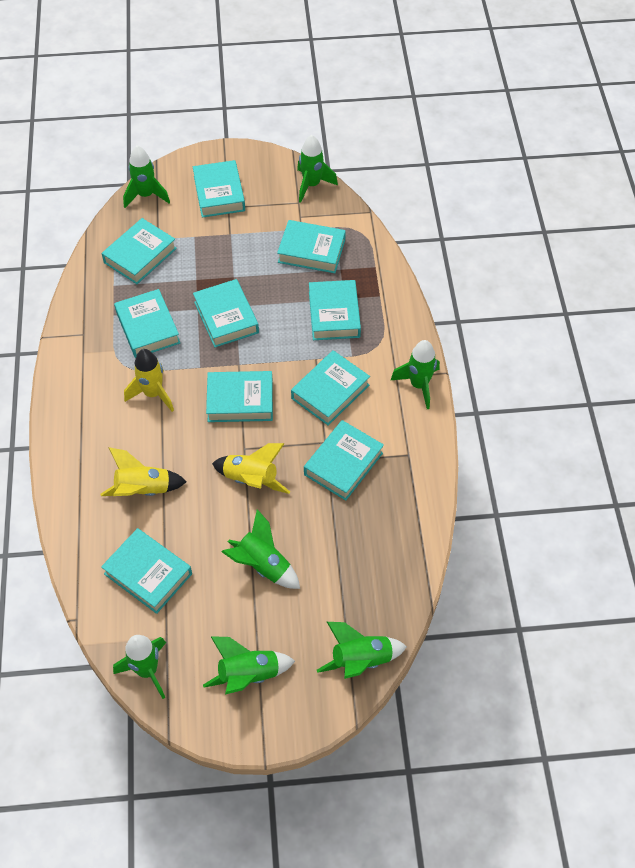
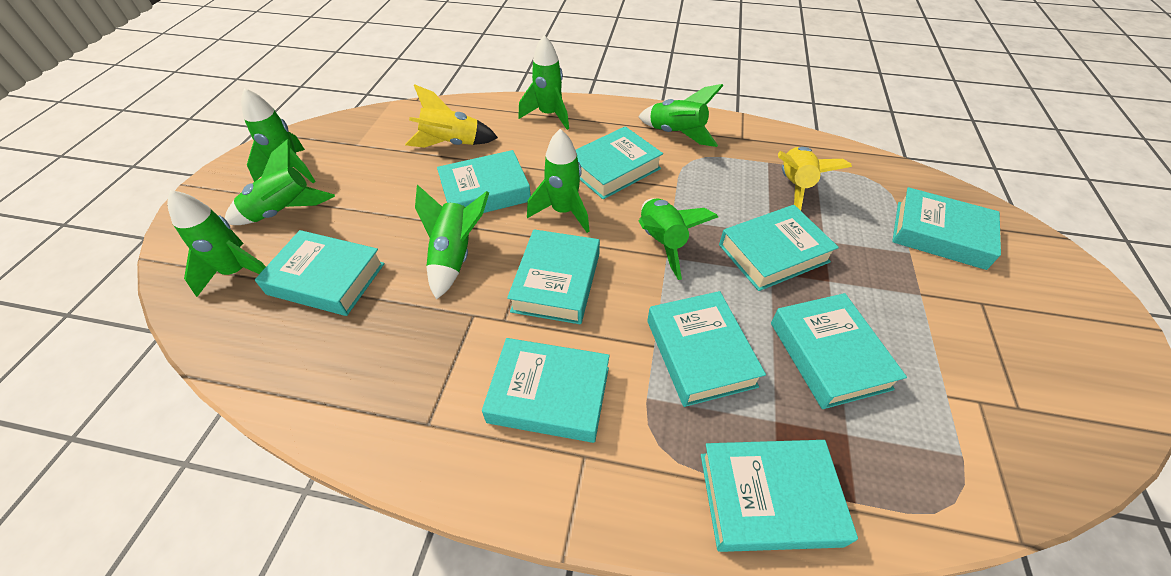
green rocket: [113,635,166,699] [123,146,170,208] [203,636,295,694] [222,509,300,589] [297,135,338,203] [317,622,407,679] [391,340,440,409] = 7 -> [167,190,266,297] [225,139,335,225] [241,88,316,183] [415,185,489,300] [518,35,569,130] [527,129,589,233] [638,84,723,147] [639,198,718,280] = 8
yellow rocket: [101,447,187,496] [124,349,174,412] [212,443,290,494] = 3 -> [405,84,498,148] [778,147,852,211] = 2

